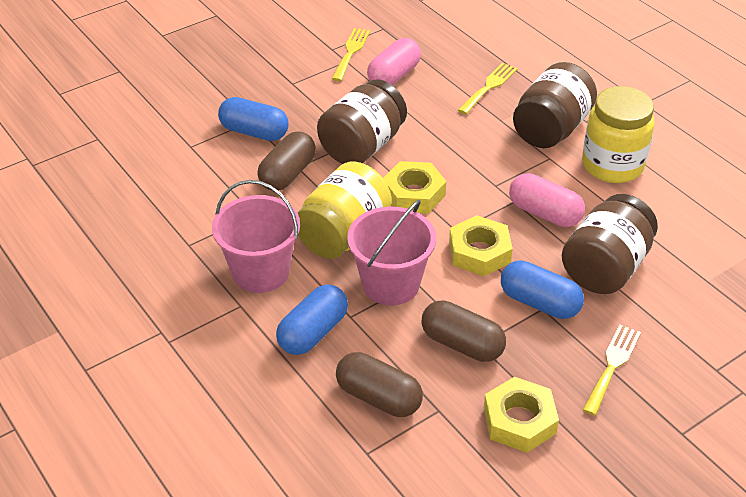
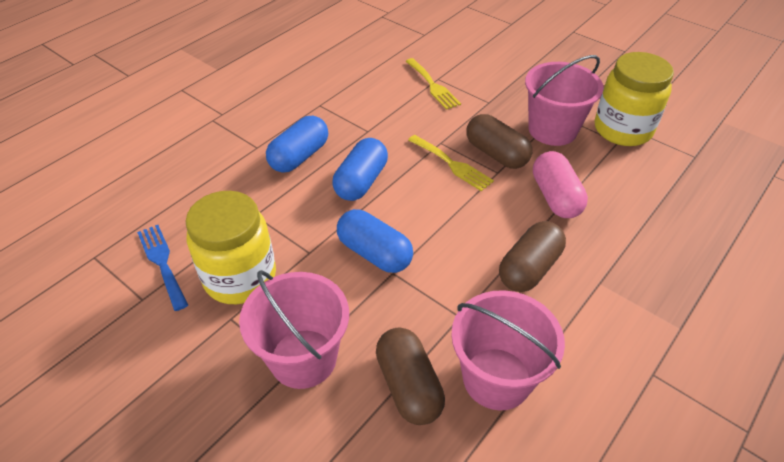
blue fork: none = 0 -> [137,225,188,311] = 1
brown jar: [317,79,407,164] [513,62,597,148] [562,194,658,294] = 3 -> none = 0
pink bucket: [212,180,300,293] [347,200,436,305] = 2 -> [239,270,349,389] [451,290,565,410] [525,55,603,146] = 3
pink capsule: [367,38,421,85] [509,173,585,227] = 2 -> [533,151,588,218] = 1
yellow fork: [332,28,370,81] [458,63,518,114] [583,325,641,416] = 3 -> [405,58,461,110] [408,135,494,191] = 2
yellow nut: [383,161,446,214] [449,215,513,276] [484,377,559,453] = 3 -> none = 0

